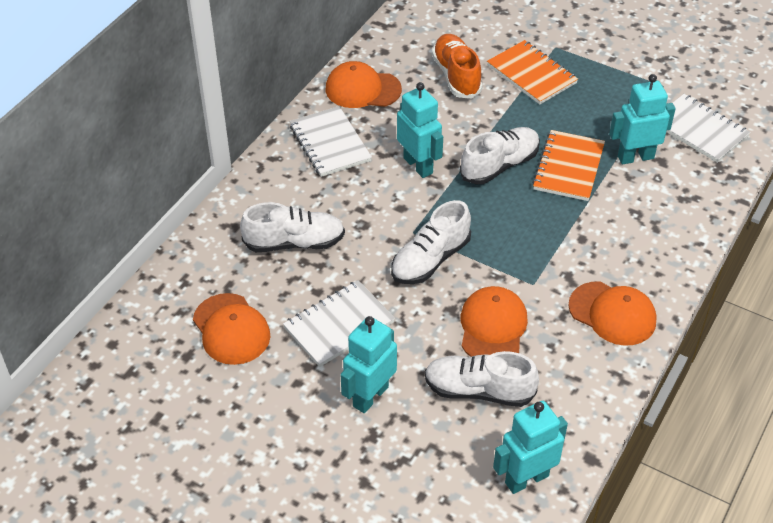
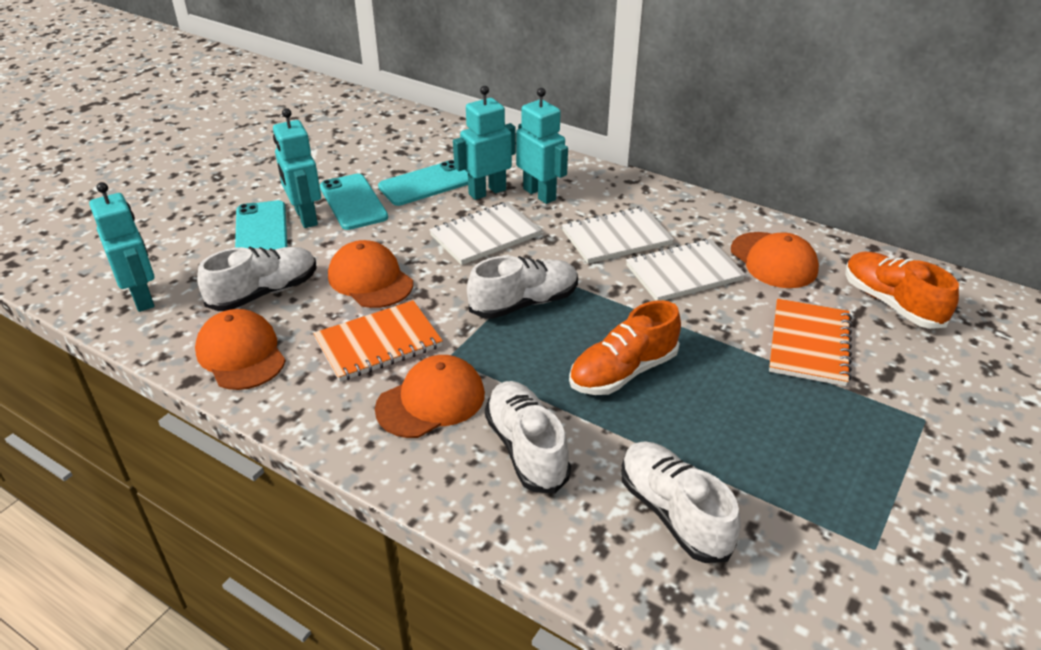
orange shoe: [432,34,483,99] = 1 -> [569,300,681,395] [845,251,959,329] = 2
turquoise phone: none = 0 -> [235,200,287,250] [320,174,388,230] [378,160,468,206] = 3

